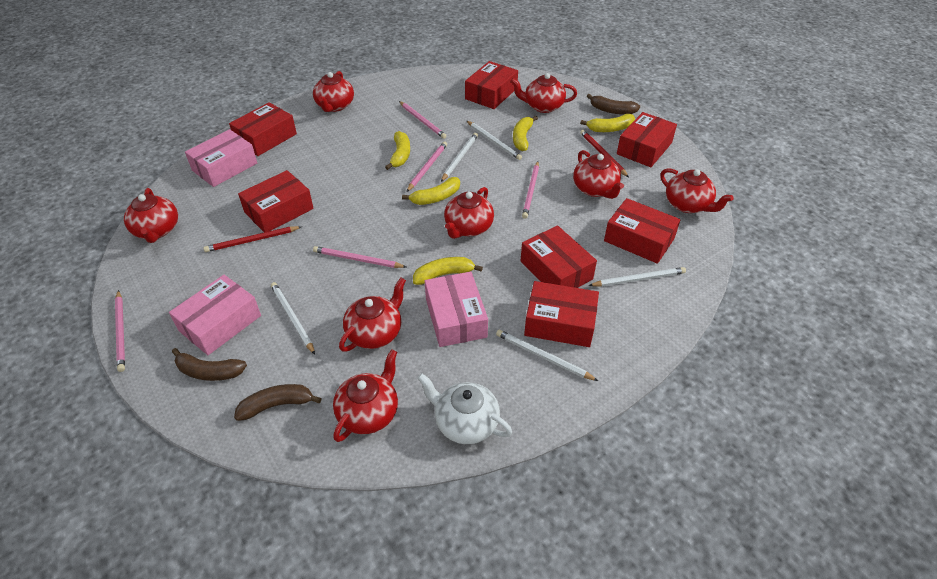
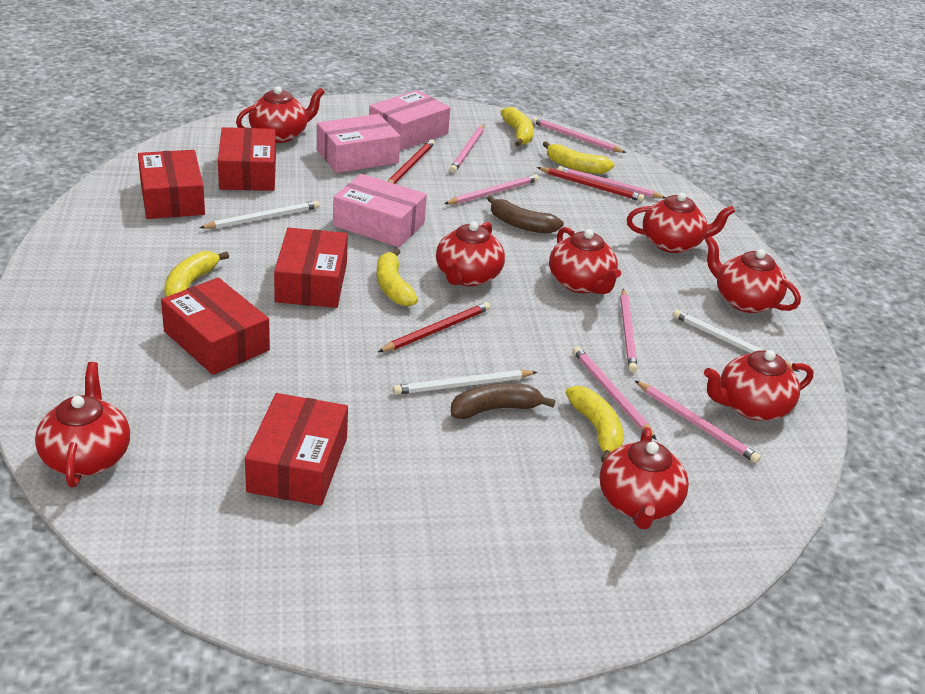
brown banana: [172,348,247,381] [234,384,321,421] [587,94,640,115] = 3 -> [451,383,555,419] [487,195,564,234] = 2
pink pencil: [115,290,125,372] [313,246,406,268] [399,101,446,139] [406,142,447,192] [522,161,539,219] = 5 -> [444,174,539,204] [450,125,485,173] [532,117,626,153] [557,166,666,199] [573,346,657,440] [620,288,638,373] [635,381,761,463] = 7
red box: [229,102,297,156] [238,170,314,232] [465,61,518,109] [521,225,597,288] [524,281,599,347] [604,198,681,264] [617,112,677,167] = 7 -> [138,150,205,219] [161,277,270,375] [218,127,276,191] [245,393,348,506] [274,228,348,308] = 5
red pencil: [204,226,301,252] [580,130,629,177] = 2 -> [378,302,490,352] [388,140,435,184] [537,167,645,202] = 3
white pencil: [271,282,315,355] [441,133,478,182] [467,121,522,160] [496,330,598,381] [589,267,686,287] = 5 -> [200,201,320,229] [393,370,537,395] [673,309,800,372] = 3
white teapot: [417,373,512,444] = 1 -> none = 0

